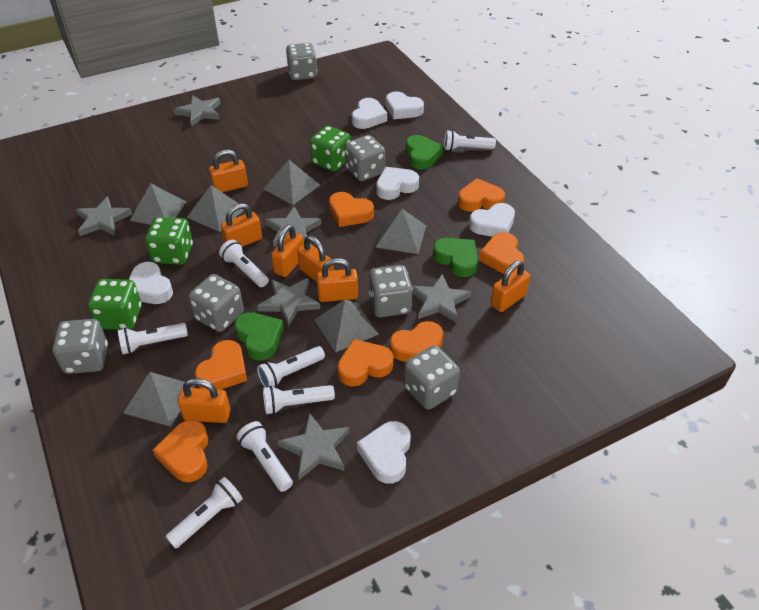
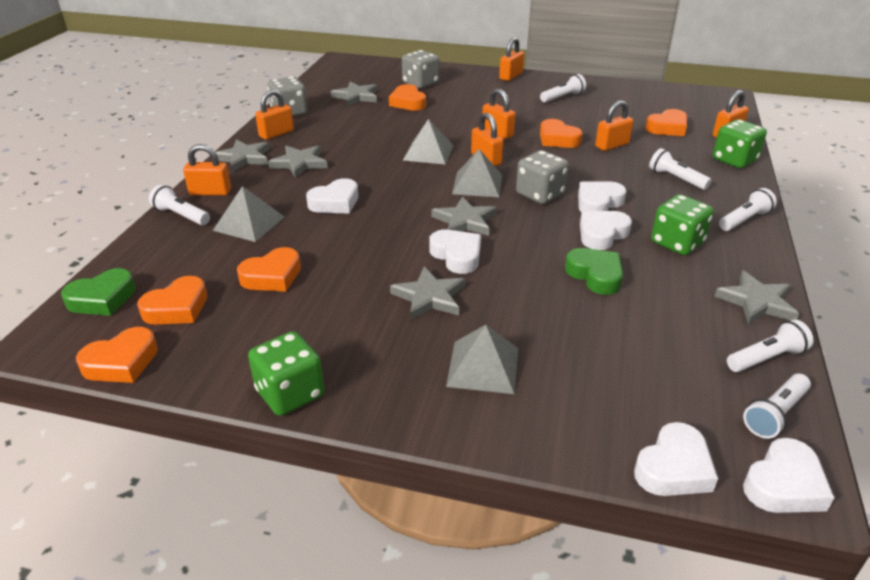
green heart: [234,312,284,361] [406,135,443,169] [433,238,478,277] = 3 -> [61,268,136,316] [565,248,623,295] = 2
grey dice: [52,319,108,374] [189,274,244,332] [286,43,317,80] [344,135,385,181] [369,265,413,317] [404,345,460,410] = 6 -> [268,76,307,116] [402,50,439,89] [516,150,569,204] = 3
grey pyramid: [123,372,196,427] [130,183,186,225] [187,185,244,232] [264,160,320,205] [314,299,379,353] [375,209,426,254] = 6 -> [213,186,284,242] [403,119,454,165] [446,325,518,394] [452,149,502,197] = 4
orange heart: [153,420,209,482] [195,340,247,390] [329,192,374,227] [337,339,393,386] [390,321,443,362] [458,178,505,212] [479,232,524,274] = 7 -> [76,327,158,383] [137,276,207,325] [237,247,301,292] [389,84,426,111] [540,119,583,148] [645,109,687,136] = 6
white flashlight: [118,323,188,354] [166,477,243,549] [219,240,269,287] [237,421,293,492] [257,346,325,388] [263,385,335,414] [444,130,496,151] = 7 -> [149,184,210,225] [540,74,586,103] [649,148,712,190] [719,188,777,231] [727,320,813,372] [743,374,811,439] = 6

